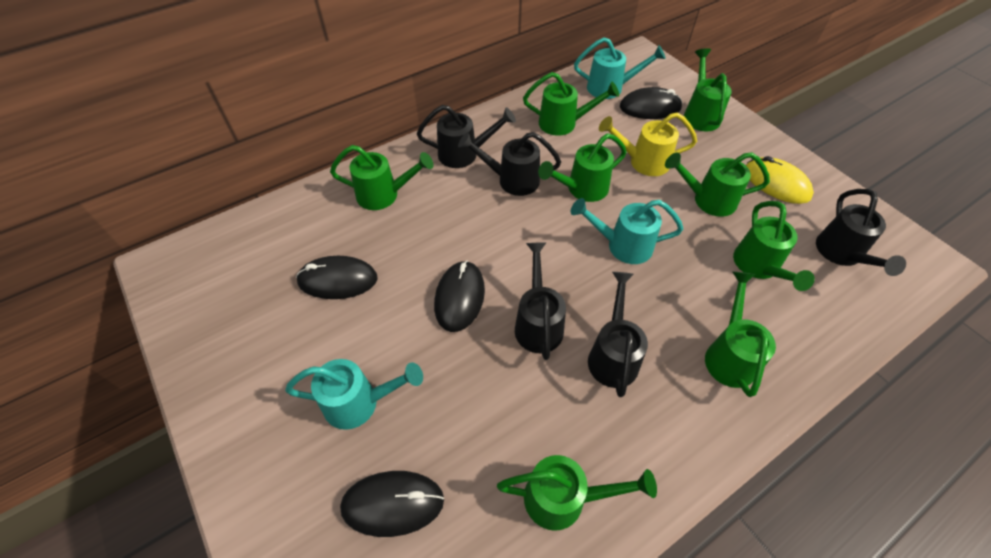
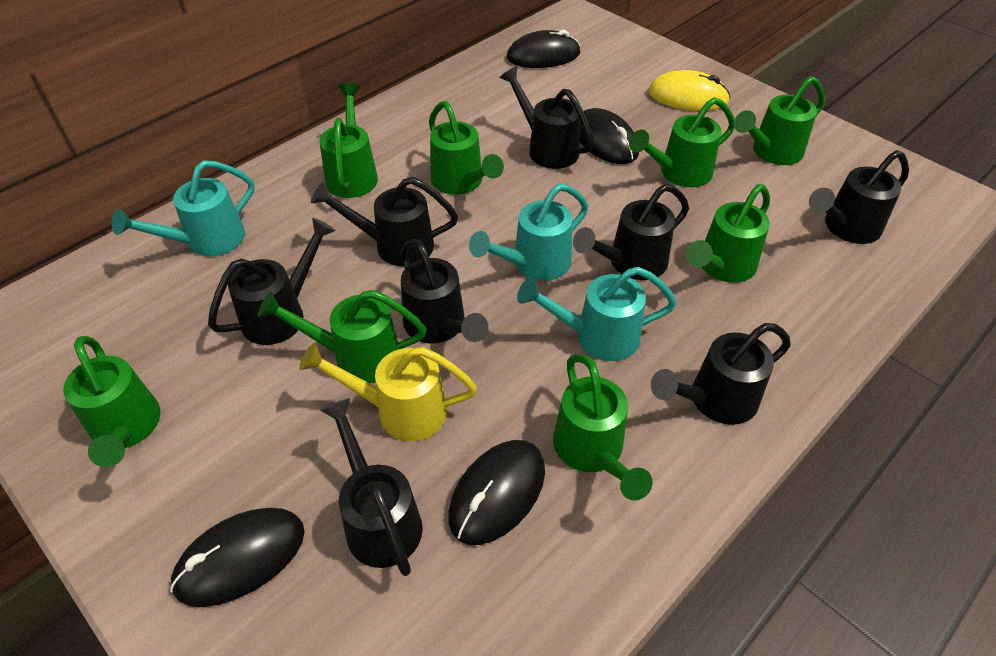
black watering can: [417,105,516,168] [458,132,561,196] [515,242,566,360] [588,272,648,397] [816,189,906,276] = 5 -> [208,217,336,345] [311,177,458,267] [320,398,423,576] [400,239,488,343] [499,66,594,169] [573,184,689,280] [651,323,791,425] [809,150,909,244] = 8

